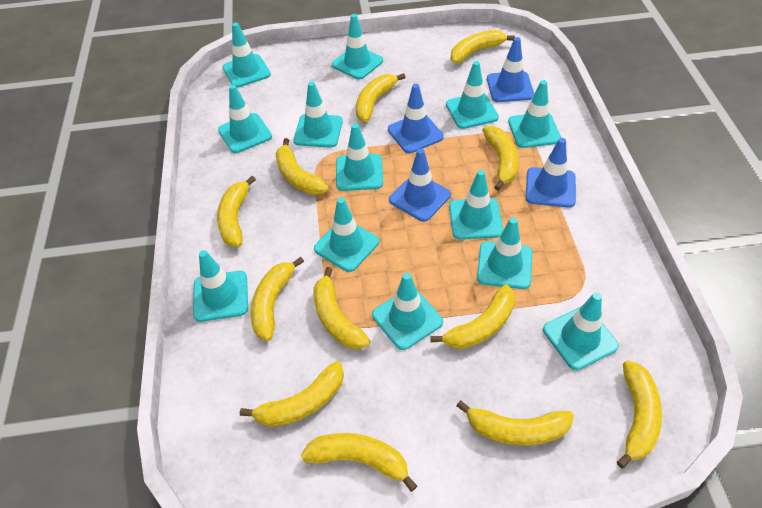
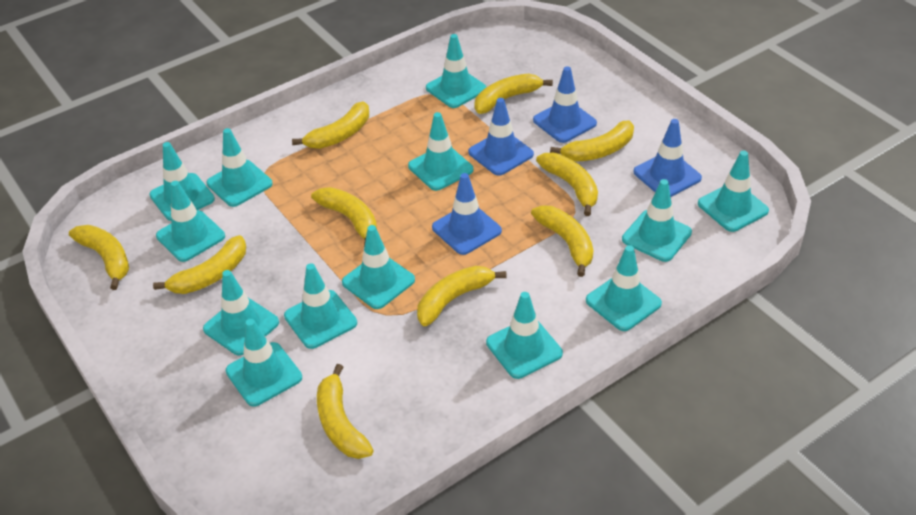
yellow banana: [217,176,256,247] [240,361,344,427] [251,257,304,341] [275,138,329,195] [301,433,417,492] [314,267,370,349] [356,73,406,122] [430,284,515,349] [451,30,515,63] [456,400,574,446] [482,126,519,191] [617,360,662,468] = 12 -> [69,225,129,290] [153,235,246,294] [292,101,369,149] [311,187,377,246] [317,364,374,459] [417,266,507,326] [474,73,553,114] [531,205,593,277] [536,153,598,216] [550,121,634,162] = 10

